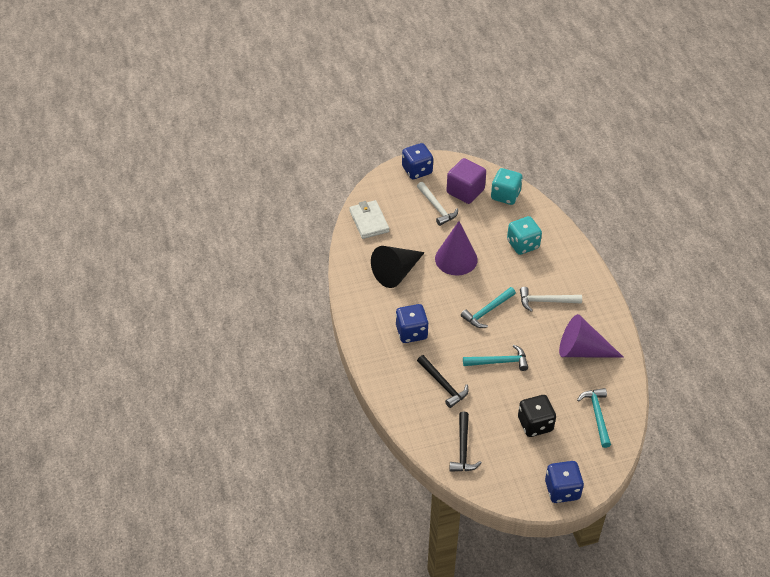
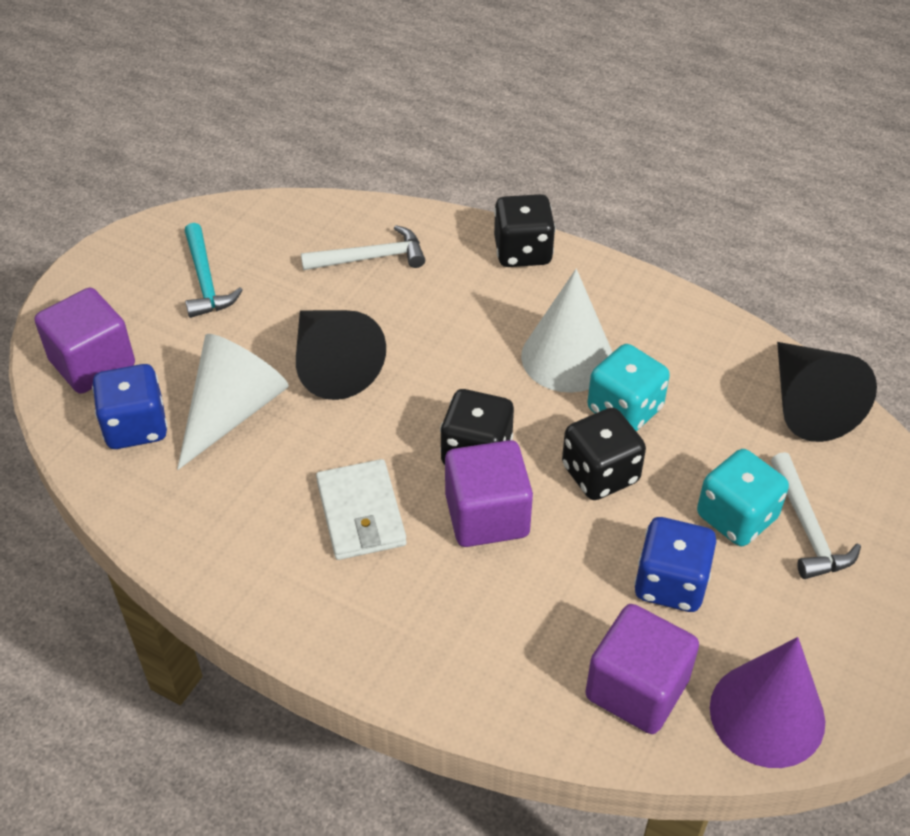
black cone: [371,246,425,288] = 1 -> [296,310,386,400] [777,342,877,442] = 2
black dice: [518,395,556,437] = 1 -> [440,389,514,465] [494,194,556,267] [562,408,646,500] = 3
black hammer: [417,355,468,408] [449,412,482,472] = 2 -> none = 0
blue dice: [396,304,429,343] [402,143,433,179] [545,461,584,503] = 3 -> [92,364,168,449] [634,517,716,612] = 2
purple cone: [435,221,478,275] [559,314,624,358] = 2 -> [710,637,825,768] = 1
purple cube: [447,158,486,204] = 1 -> [34,288,135,394] [445,440,533,547] [585,604,699,734] = 3
turquoise hammer: [461,287,516,328] [463,345,528,371] [577,388,611,448] = 3 -> [185,223,243,318] = 1
white cone: none = 0 -> [177,334,289,470] [521,269,612,393] = 2

